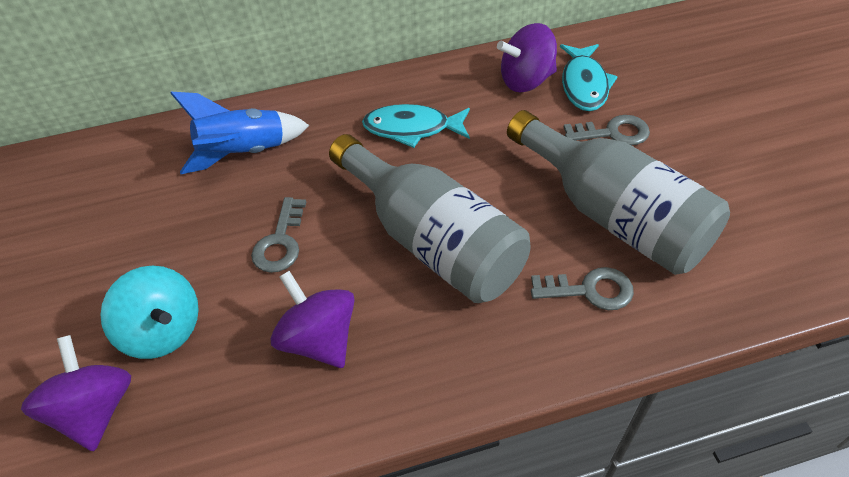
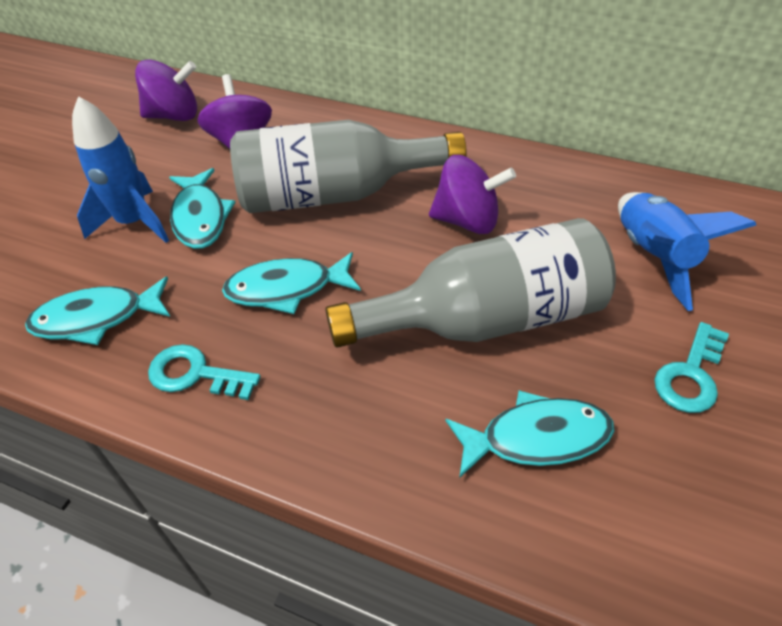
blue rocket: [170,92,309,174] = 1 -> [72,96,169,243] [618,192,756,311] = 2
grey key: [251,197,306,273] [531,267,634,310] [564,115,650,145] = 3 -> none = 0
turquoise fish: [362,104,470,148] [560,44,618,111] = 2 -> [25,277,170,345] [169,168,235,249] [222,252,361,314] [445,390,614,478] = 4
turquoise key: none = 0 -> [148,344,261,400] [654,322,729,413] = 2
turquoise spinning top: [100,266,199,359] = 1 -> none = 0

